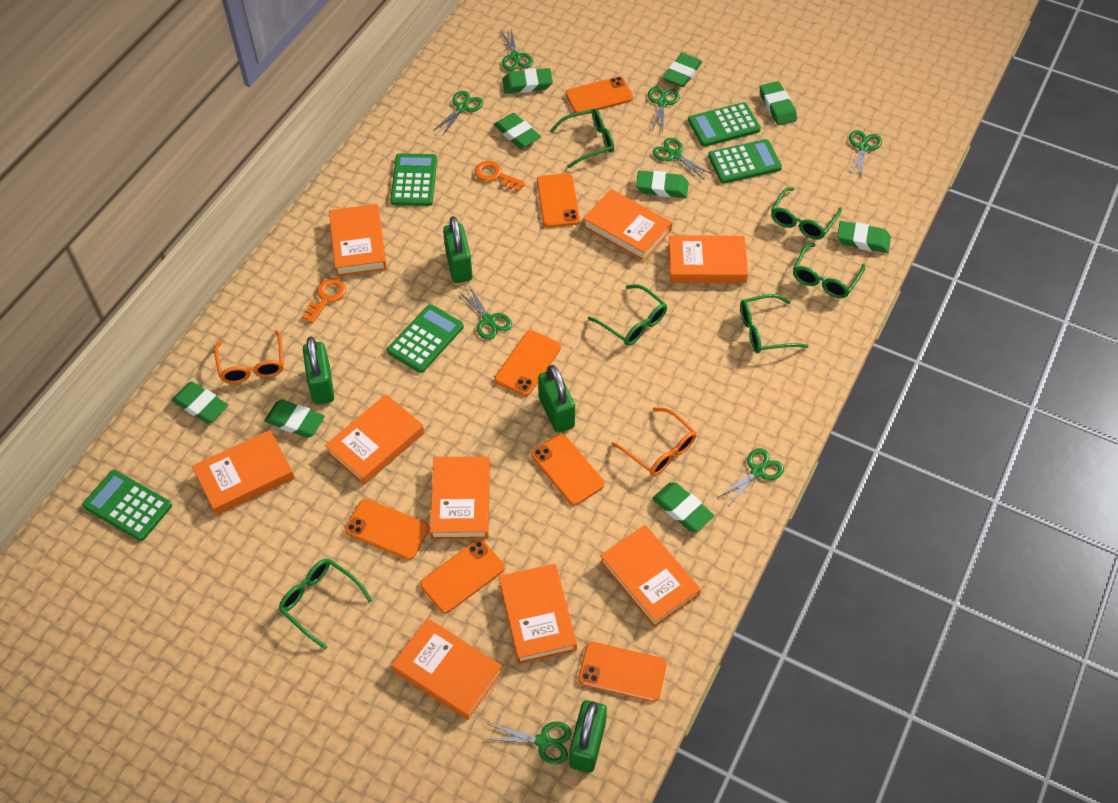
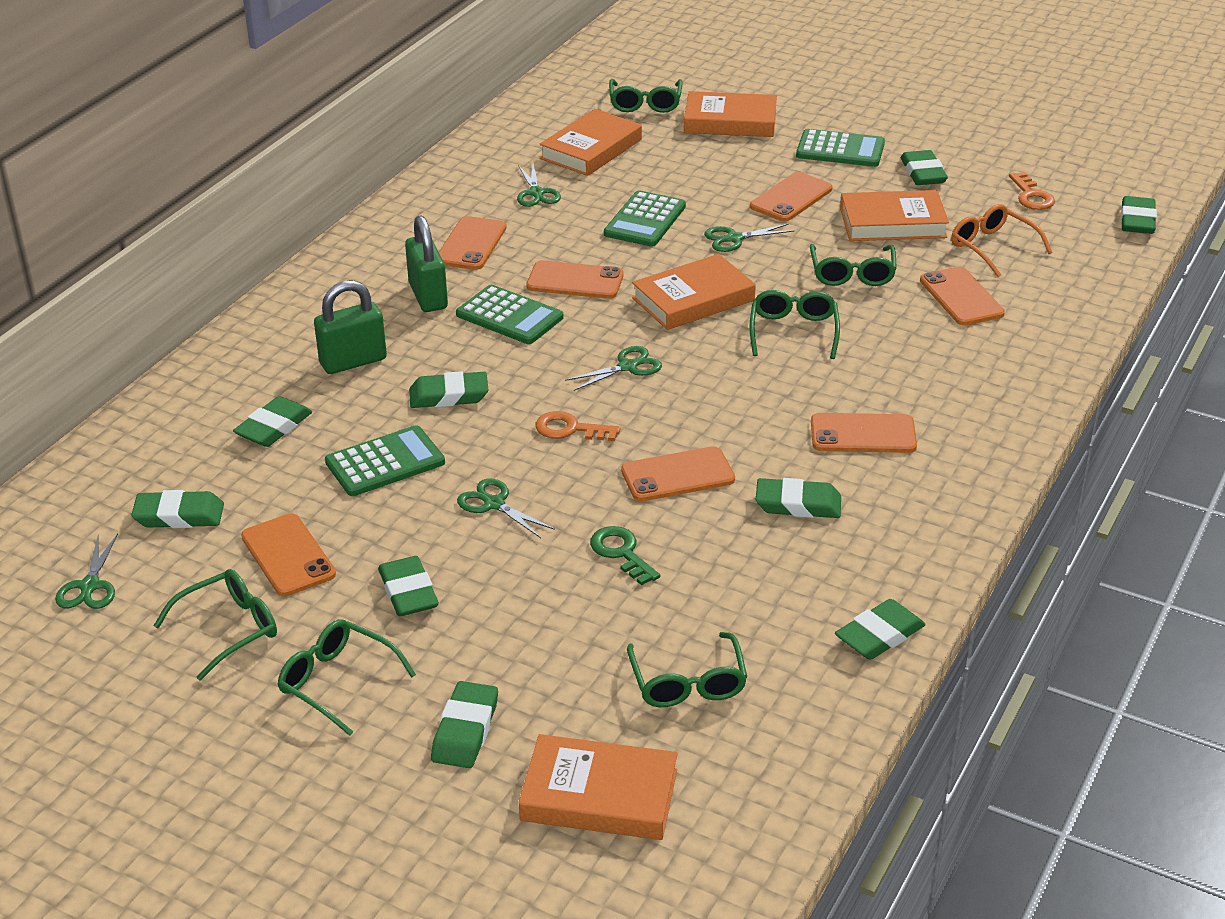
green calculator: [82,470,172,541] [387,304,464,373] [390,153,437,206] [688,102,761,147] [708,139,782,183] = 5 -> [325,425,445,496] [456,285,563,344] [604,191,686,247] [796,129,885,167] = 4
green key: none = 0 -> [590,526,660,586] = 1
green padlock: [303,337,334,405] [443,216,472,283] [538,365,575,433] [569,700,607,773] = 4 -> [314,280,387,374] [405,215,448,312] = 2
green scissors: [433,91,483,135] [458,286,512,340] [485,722,572,765] [501,29,533,71] [648,87,680,132] [652,138,712,180] [717,448,784,505] [849,130,882,177] = 8 -> [55,533,118,609] [457,479,555,538] [517,163,561,207] [565,346,662,391] [704,224,795,252] = 5
orange book: [192,430,295,516] [325,394,424,485] [329,204,387,277] [392,618,503,720] [430,456,490,540] [499,564,577,664] [583,189,672,261] [600,525,701,628] [668,235,748,283] = 9 -> [519,734,678,840] [540,109,642,176] [632,254,756,330] [684,91,777,137] [840,190,949,241] = 5
orange glasses: [214,330,284,384] [611,407,697,476] = 2 -> [951,204,1052,278] = 1

